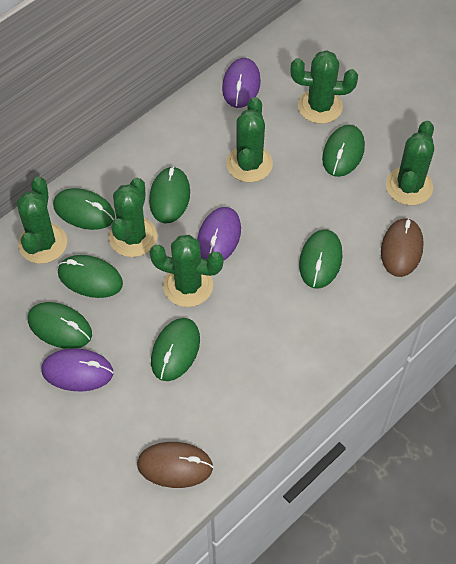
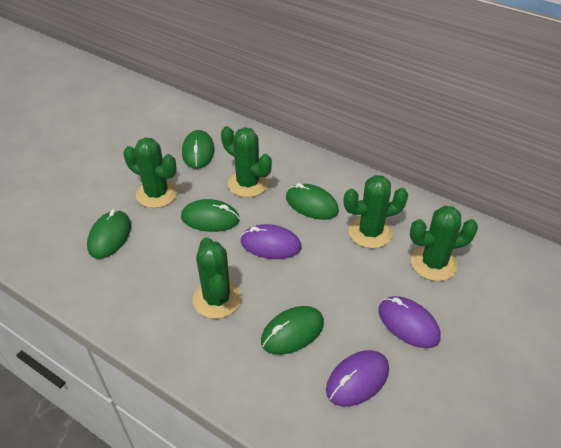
brown mouse: [137,442,213,488] [381,218,424,277] = 2 -> none = 0
green cactus: [17,177,67,264] [109,178,157,257] [149,235,224,307] [226,97,273,182] [290,50,358,124] [386,121,434,205] = 6 -> [123,138,177,208] [193,237,242,319] [221,126,272,197] [344,175,408,249] [410,206,478,281] = 5
green mouse: [28,302,92,349] [53,188,115,230] [58,255,123,298] [149,166,190,223] [151,318,200,381] [299,229,343,288] [322,125,365,177] = 7 -> [87,209,131,259] [181,199,240,232] [182,130,215,169] [261,306,324,355] [286,183,339,220] = 5

